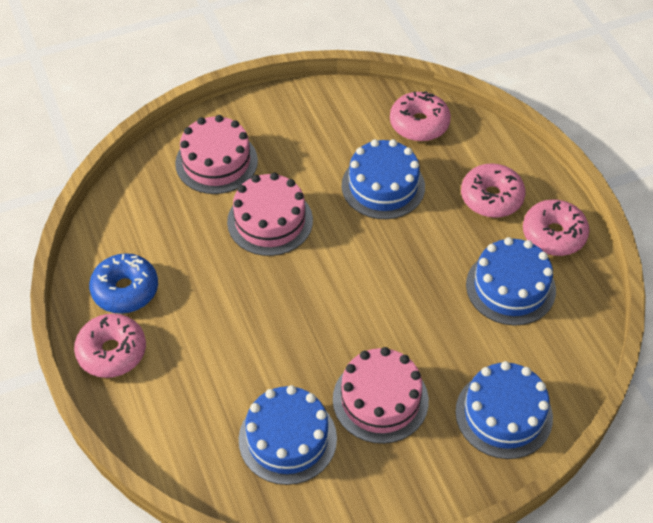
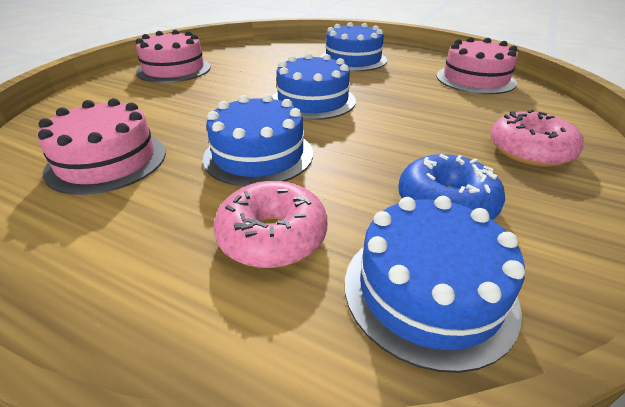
pink donut: [74,313,146,378] [390,91,451,142] [461,163,526,218] [523,199,589,256] = 4 -> [214,181,327,268] [490,109,584,167] = 2

